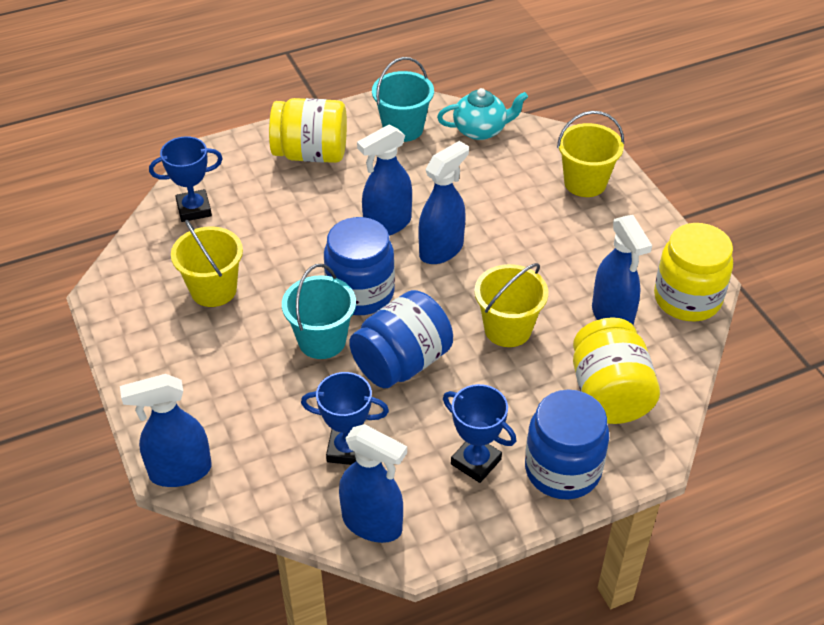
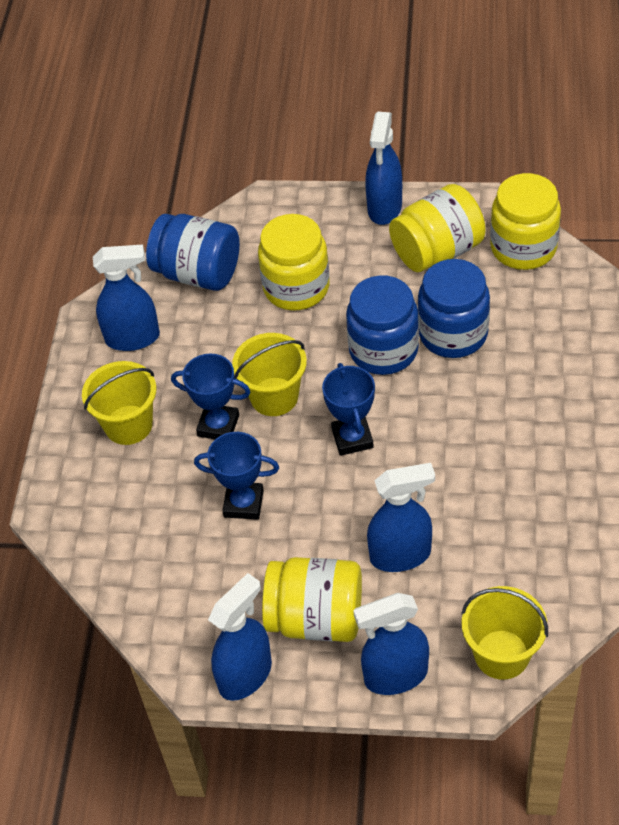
turquoise bucket: [282,264,356,359] [372,57,434,142] = 2 -> none = 0
turquoise teapot: [437,88,528,140] = 1 -> none = 0
yellow jar: [269,98,347,163] [573,317,660,424] [654,223,733,321] = 3 -> [258,214,330,310] [262,557,362,642] [389,184,486,272] [490,173,561,270] = 4

